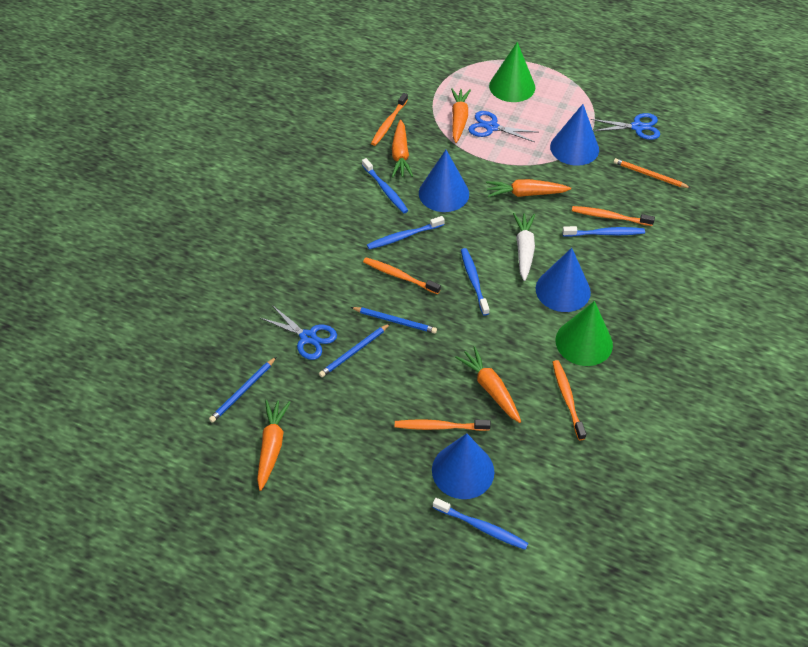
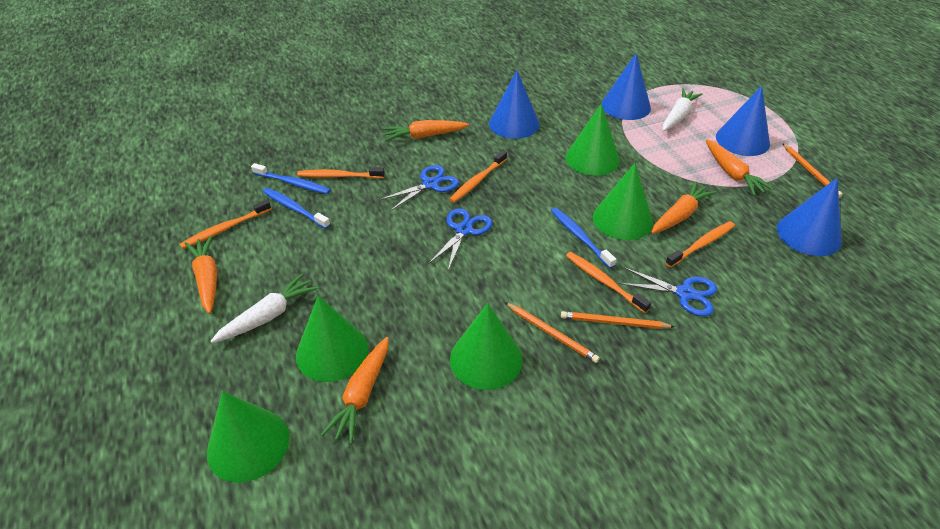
blue pencil: [209,357,276,423] [319,323,391,377] [351,307,437,334] = 3 -> none = 0
blue toothbrush: [362,158,409,213] [367,216,445,249] [433,498,528,550] [461,248,490,316] [562,226,645,237] = 5 -> [251,163,331,194] [263,188,331,229] [551,208,617,269] = 3
green cone: [489,42,535,102] [555,301,613,366] = 2 -> [207,391,289,483] [296,296,368,382] [450,303,522,390] [566,104,620,176] [593,163,653,240] = 5
orange pencil: [614,158,691,188] = 1 -> [505,302,600,363] [561,311,675,329] [782,143,843,198] = 3
white carrot: [513,213,535,281] = 1 -> [211,273,318,343] [663,88,703,131] = 2

